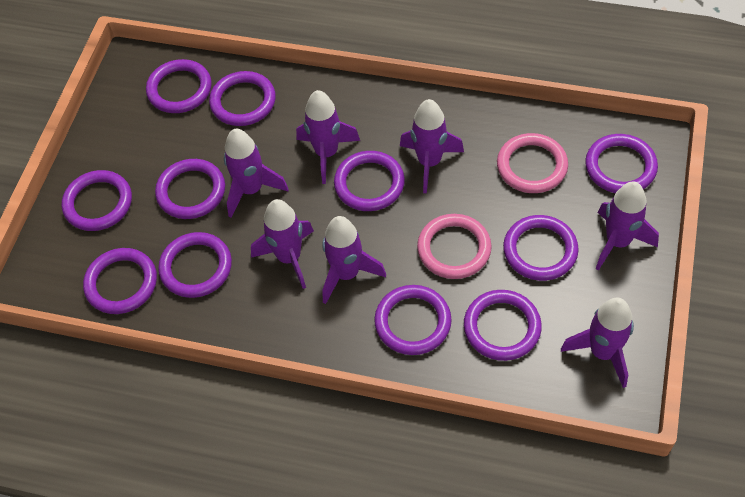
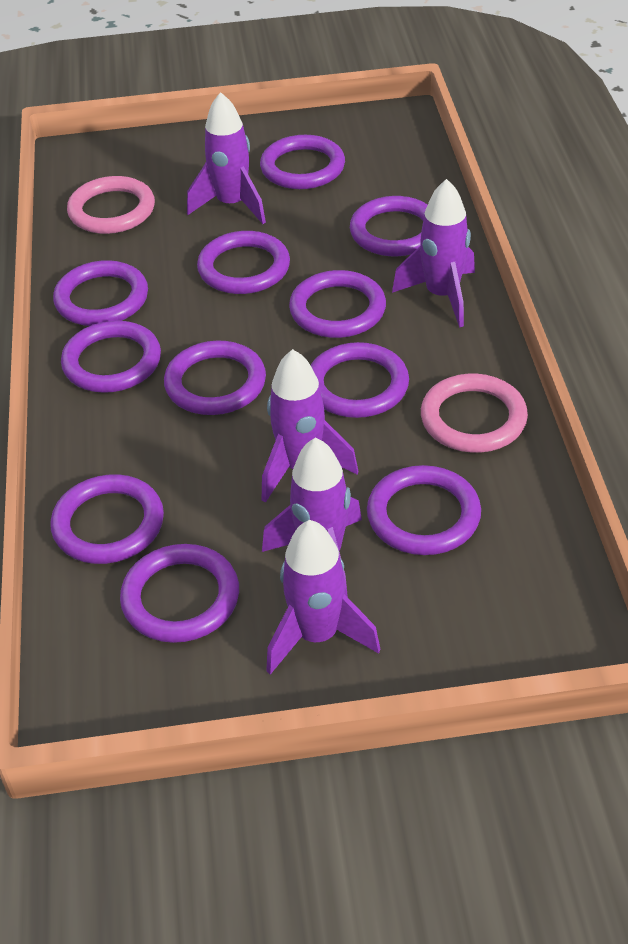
purple rocket: [224,129,289,218] [251,199,314,289] [296,90,360,184] [322,216,386,304] [400,99,464,194] [561,298,634,388] [596,181,659,271] = 7 -> [187,92,266,224] [262,349,358,503] [262,438,362,597] [266,520,380,675] [392,179,475,328] = 5

